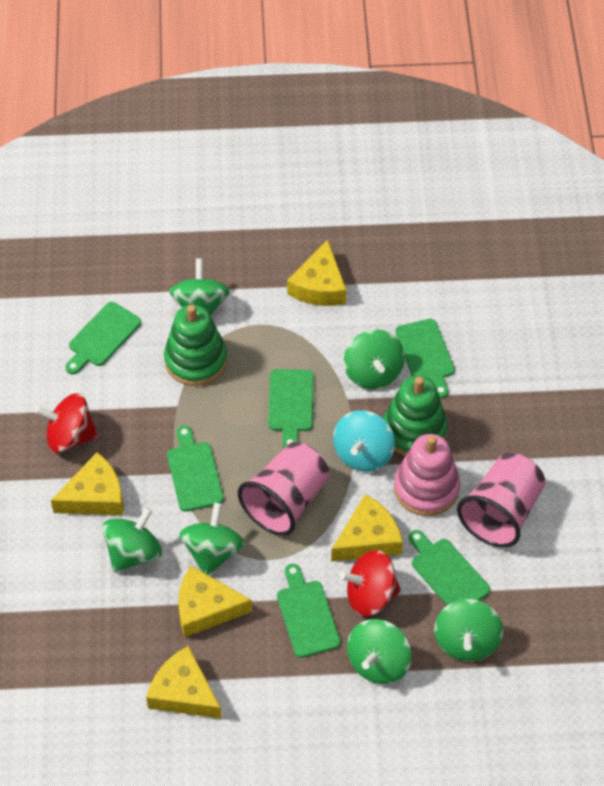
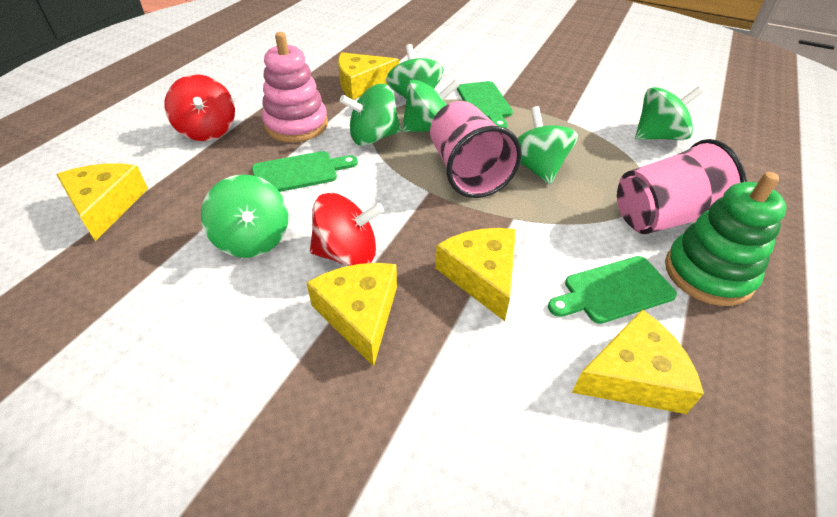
green cutting board: [65,302,141,374] [167,426,224,512] [268,369,314,448] [277,564,340,658] [395,319,455,398] [409,530,490,605] = 6 -> [252,151,358,192] [457,81,513,129] [548,256,677,324] = 3
green stacking toy: [164,305,227,386] [383,376,447,456] = 2 -> [665,172,787,306] = 1
turquoise spinning top: [333,410,395,472] = 1 -> none = 0

